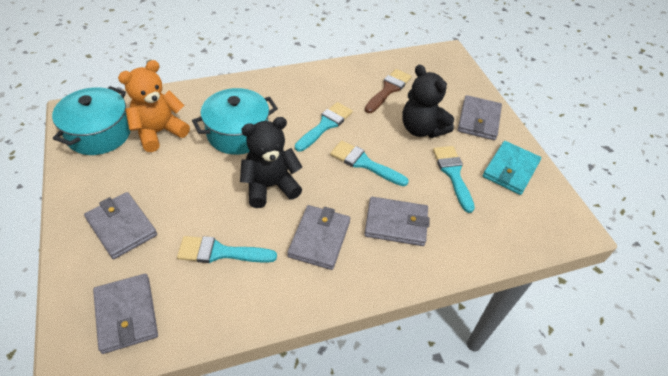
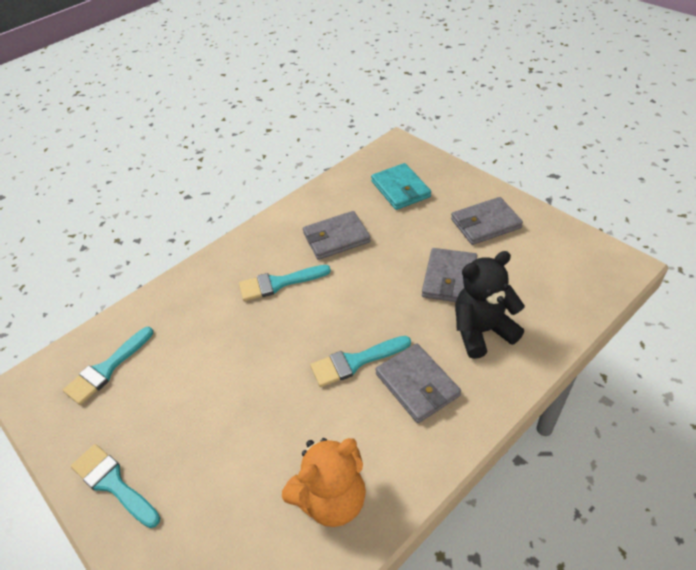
black teddy bear: [240,117,302,208] [402,65,454,138] = 2 -> [455,251,525,359] = 1
brown brush: [365,69,412,113] = 1 -> none = 0
grey wallet: [84,192,157,259] [93,274,158,354] [287,205,350,270] [364,197,430,246] [458,95,502,140] = 5 -> [303,211,371,260] [375,343,461,423] [422,248,477,302] [451,197,523,245] = 4
turquoise pot: [52,86,131,155] [192,88,278,155] = 2 -> none = 0

